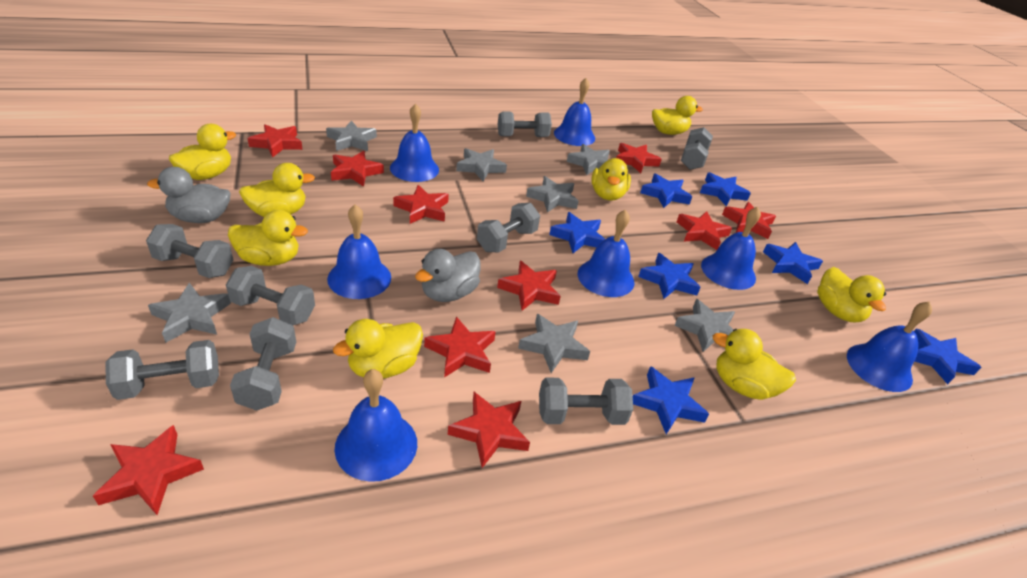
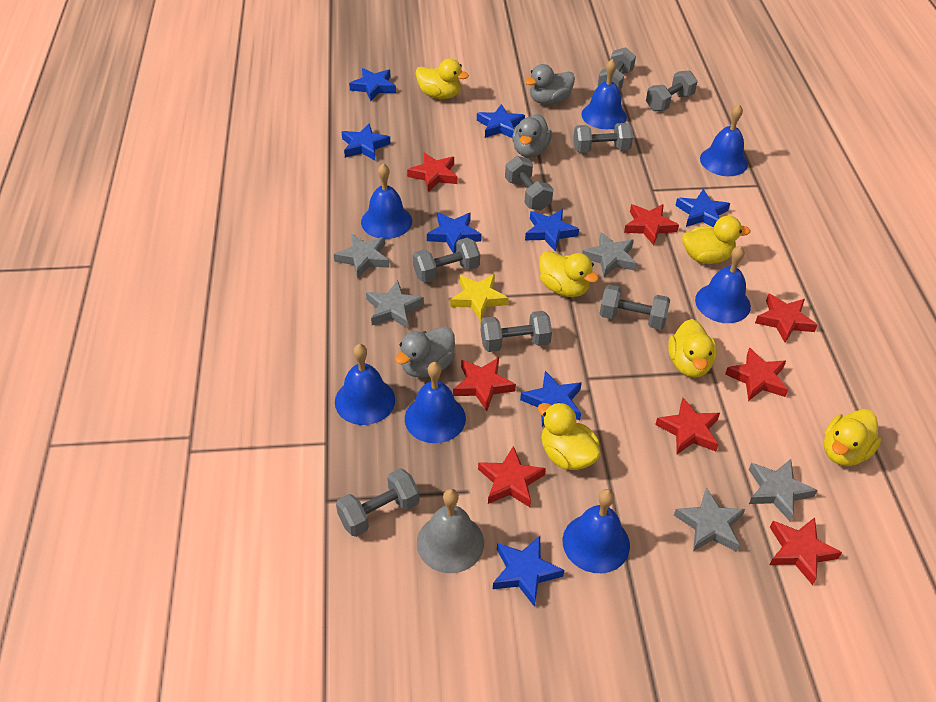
blue star: [549,212,605,253] [633,366,709,434] [638,253,701,299] [640,173,692,208] [700,172,751,206] [763,242,823,284] [914,329,981,384] = 7 -> [342,123,390,160] [349,68,396,101] [427,212,482,253] [477,104,525,138] [493,536,564,607] [520,371,582,427] [525,209,579,252] [675,189,730,228] = 8
grey bell: none = 0 -> [417,489,484,573] = 1
grey duck: [147,167,231,223] [415,249,481,302] = 2 -> [395,326,455,378] [512,114,552,158] [525,64,575,105] = 3
grey star: [148,283,231,343] [326,121,377,151] [456,148,507,181] [518,314,590,373] [526,176,579,213] [567,144,610,175] [674,299,735,352] = 7 -> [334,233,389,278] [366,280,424,328] [582,232,637,277] [674,488,745,552] [749,459,817,521] = 5
red star: [93,425,204,515] [247,124,303,158] [331,151,384,187] [393,185,449,224] [424,316,496,378] [448,392,530,468] [497,261,561,311] [616,143,662,173] [677,211,732,250] [722,202,776,239] = 10 -> [407,153,458,192] [453,357,516,411] [478,446,546,507] [624,204,679,245] [655,398,720,454] [725,347,788,401] [755,294,817,343] [770,517,842,585] = 8
yellow duck: [169,124,236,180] [228,210,308,266] [239,163,315,217] [333,319,423,379] [591,158,631,201] [652,96,703,135] [713,329,796,400] [817,267,886,322] = 8 -> [416,58,469,99] [538,402,601,470] [539,251,599,297] [668,319,717,378] [682,216,751,264] [824,409,881,466] = 6
yellow star: none = 0 -> [450,274,509,321] = 1

